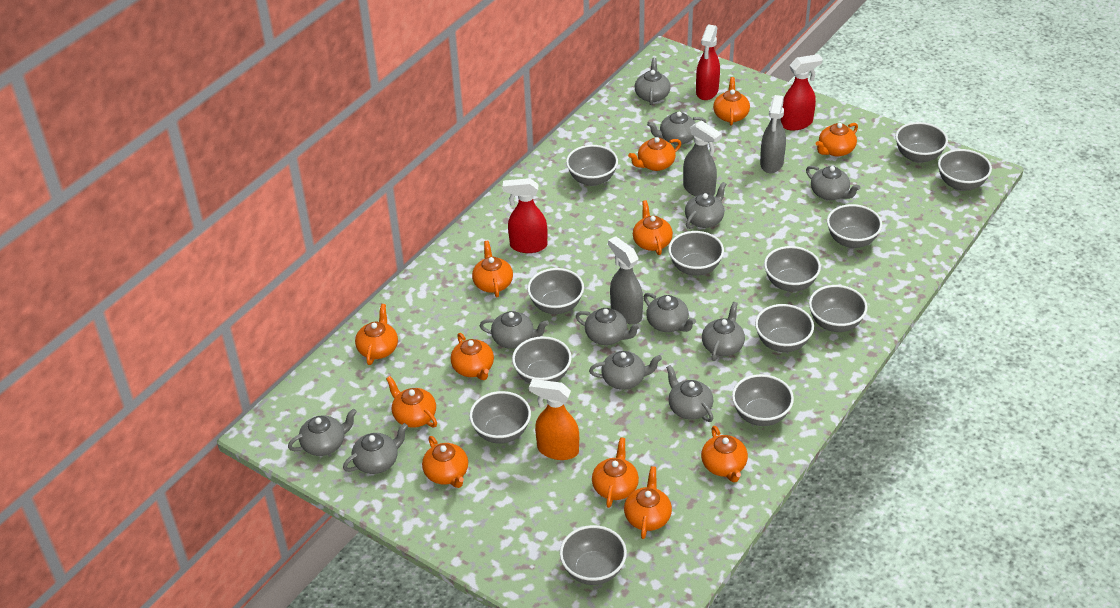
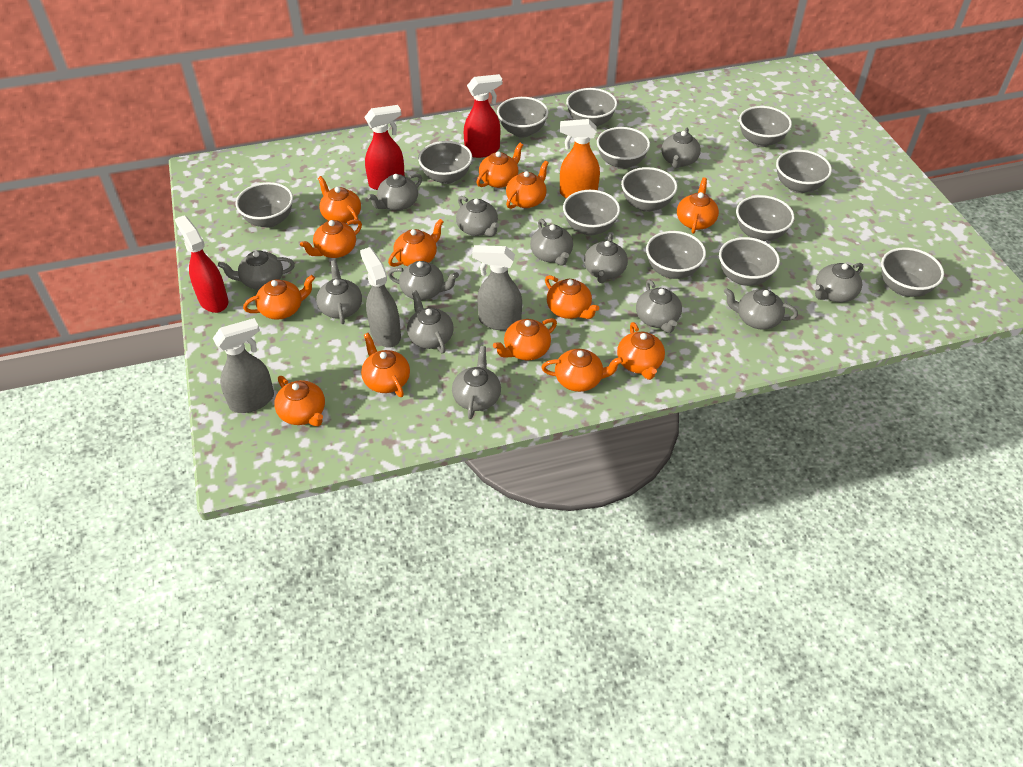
grey teapot: [288,409,357,456] [343,423,408,474] [480,311,549,349] [576,308,641,345] [589,351,662,390] [635,58,671,105] [644,293,696,332] [647,112,706,145] [666,365,714,422] [685,182,726,229] [702,302,745,361] [806,166,861,200] = 12 -> [218,250,295,290] [316,260,362,324] [367,173,422,211] [388,261,459,300] [407,290,454,353] [452,346,501,419] [456,196,499,237] [530,219,573,266] [584,234,628,283] [636,280,682,333] [661,128,701,168] [724,288,798,330] [815,263,863,302] = 13
orange teapot: [355,304,398,365] [386,376,437,428] [422,436,468,488] [451,333,494,380] [472,241,513,297] [592,437,639,508] [624,466,672,539] [628,137,681,171] [633,200,673,255] [701,426,748,482] [713,77,750,126] [816,123,858,157] = 12 -> [243,275,315,320] [274,376,325,426] [300,219,362,258] [318,176,361,225] [361,333,410,397] [388,219,444,267] [476,143,523,188] [493,318,557,360] [506,161,549,209] [541,349,623,392] [545,275,599,319] [617,322,665,380] [677,178,719,234] = 13

